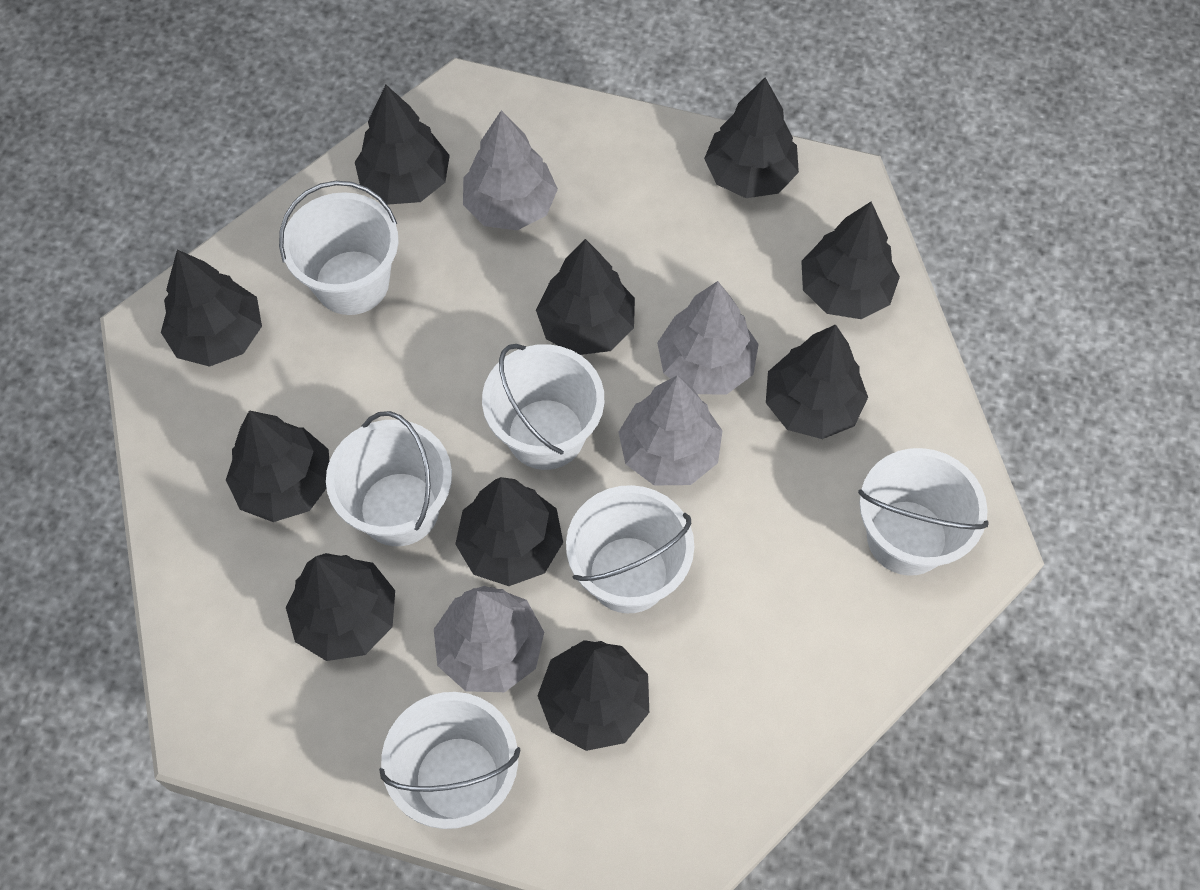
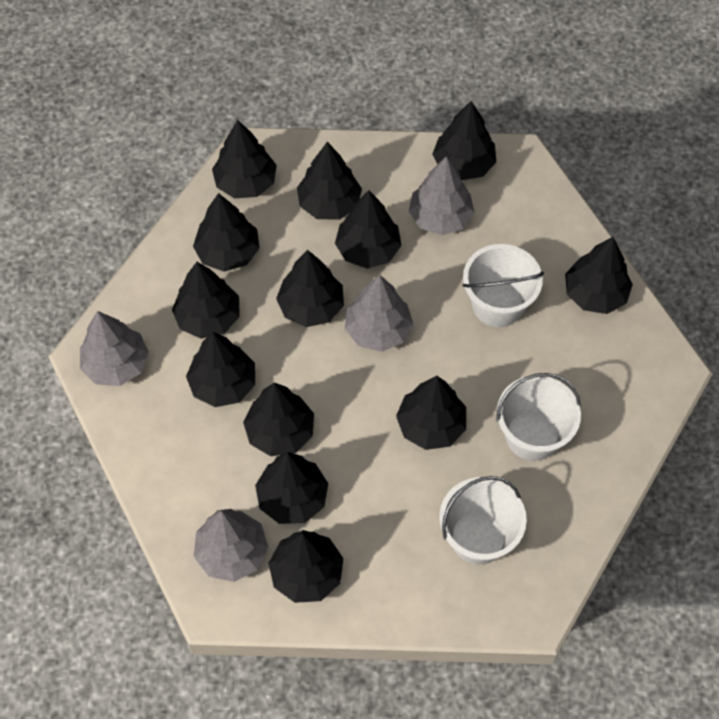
black tree: [161,250,262,367] [226,410,329,522] [286,553,395,661] [355,85,450,205] [455,477,563,586] [536,239,635,355] [537,640,649,751] [704,78,799,198] [766,324,868,439] [801,202,900,319] = 10 -> [172,262,240,339] [186,332,255,407] [193,193,260,272] [212,120,277,198] [243,383,314,456] [255,452,328,524] [269,530,344,603] [276,250,344,327] [297,142,362,220] [335,190,402,269] [396,376,466,450] [432,101,496,180] [565,237,633,314] = 13
white bucket: [279,181,398,315] [326,411,452,546] [379,692,520,829] [482,344,604,470] [566,485,694,613] [858,448,989,576] = 6 -> [439,476,527,565] [462,244,544,327] [496,373,581,461] = 3

